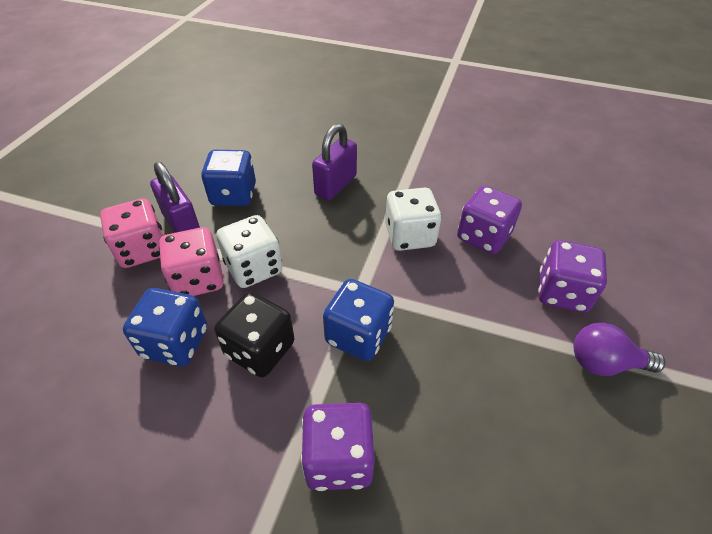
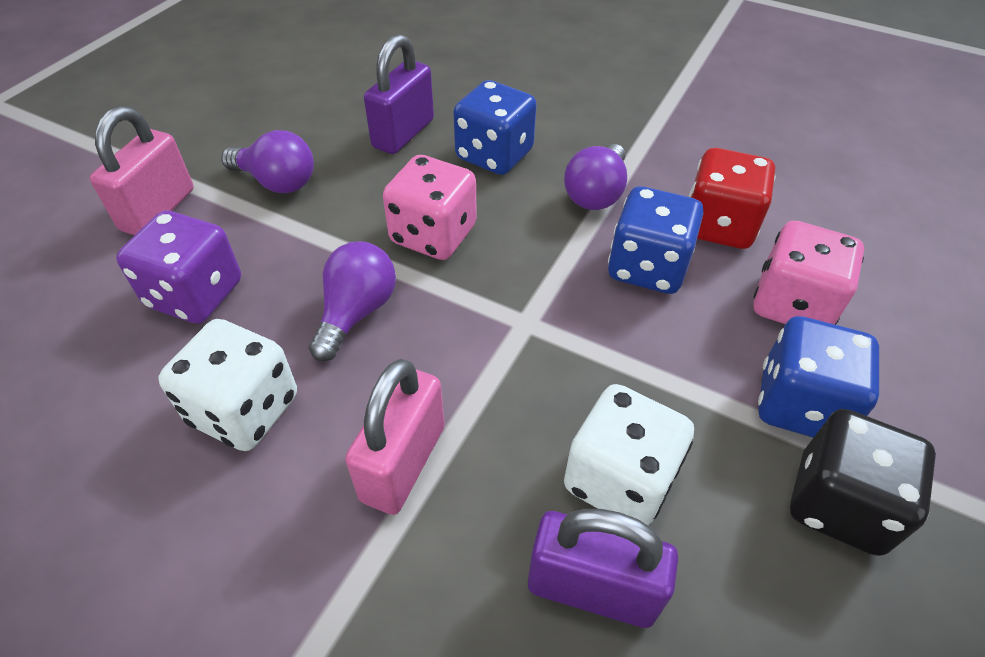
pink padlock: none = 0 -> [90,106,194,235] [345,359,444,515] = 2
purple dice: [301,403,375,491] [457,186,522,254] [538,240,607,313] = 3 -> [116,211,241,324] = 1
purple light bulb: [574,323,666,376] = 1 -> [221,130,314,193] [308,241,396,361] [564,144,627,210] = 3
red dice: none = 0 -> [689,148,776,249] = 1

